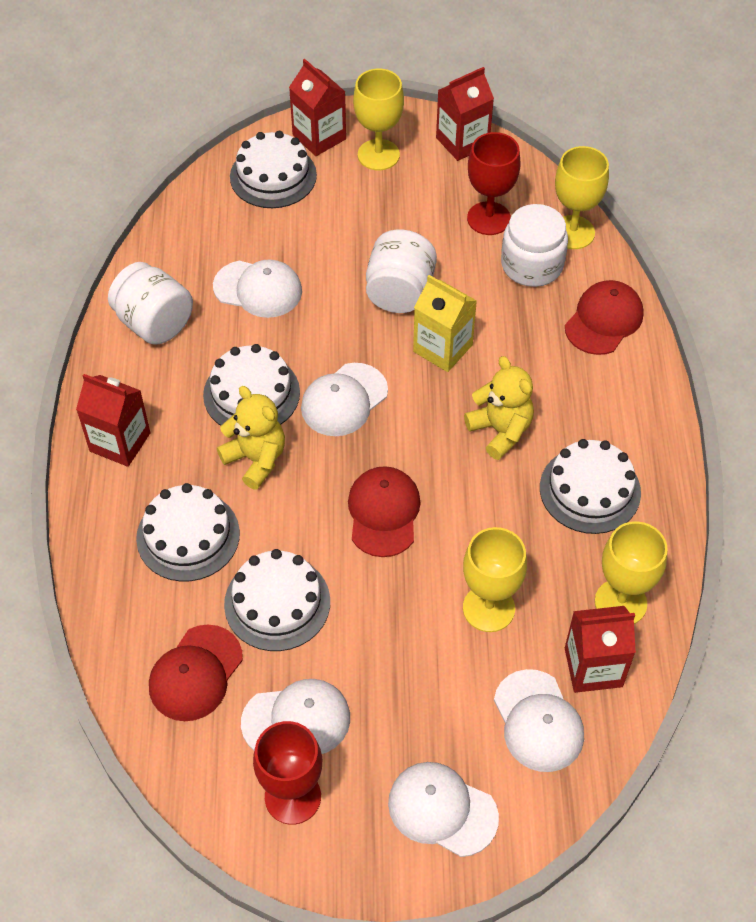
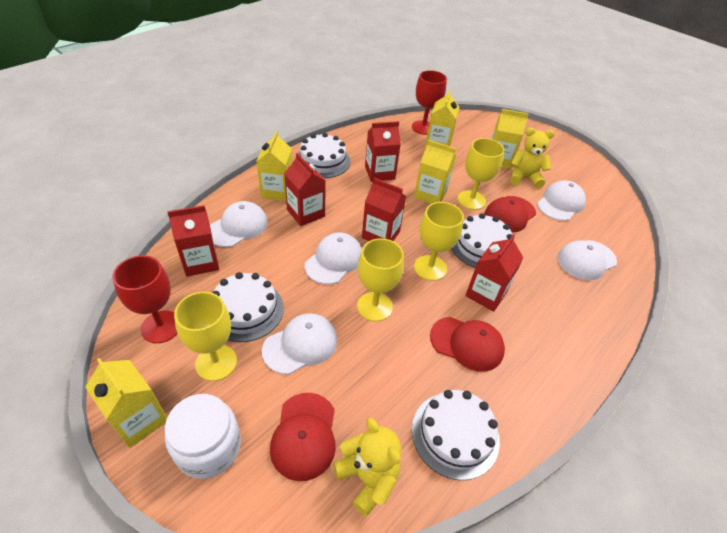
red carton: [76,374,150,467] [289,59,346,156] [436,67,494,161] [565,606,636,693] = 4 -> [167,205,219,277] [284,153,326,226] [362,178,406,241] [365,121,401,182] [465,235,523,312] = 5
white cake: [136,483,240,582] [203,344,300,426] [224,549,330,651] [230,131,317,208] [540,439,641,534] = 5 -> [212,272,284,342] [298,133,350,178] [412,390,500,480] [451,213,512,268] = 4
white jar: [108,262,193,345] [366,230,437,313] [501,204,568,287] = 3 -> [165,394,241,479] = 1
yellow carton: [413,275,477,372] = 1 -> [85,358,167,448] [256,131,293,201] [414,140,456,204] [425,90,459,149] [492,109,528,169] = 5

